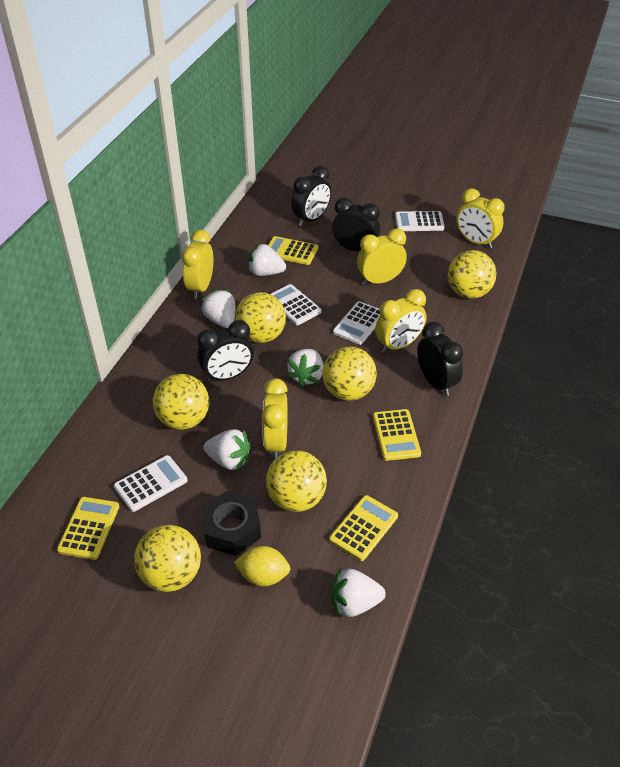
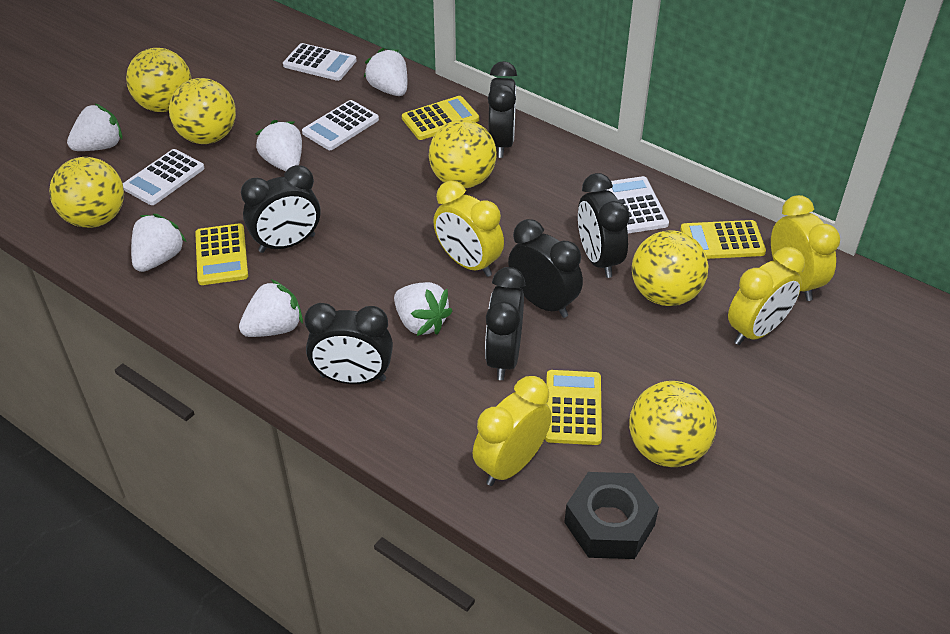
black clock: [197,320,254,383] [291,166,331,227] [332,198,380,251] [417,322,463,396] = 4 -> [241,165,320,253] [304,303,393,384] [485,267,525,380] [488,61,517,158] [508,219,583,318] [578,173,630,278] = 6
white strawberry: [201,289,235,328] [204,429,251,471] [248,243,286,276] [287,349,324,387] [331,568,386,617] = 5 -> [67,104,122,151] [131,214,187,272] [239,279,303,337] [255,120,302,171] [364,48,407,96] [394,282,453,336] = 6
yellow clock: [182,230,213,299] [261,379,288,460] [357,228,407,285] [375,289,427,353] [457,188,505,249] = 5 -> [433,181,504,277] [473,376,552,486] [728,247,805,345] [771,195,840,301] = 4
yellow lemon: [234,546,291,586] = 1 -> none = 0

